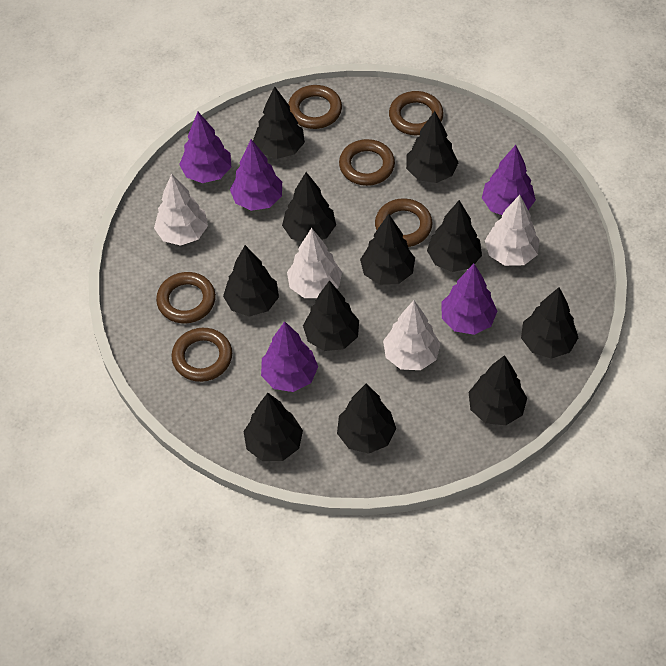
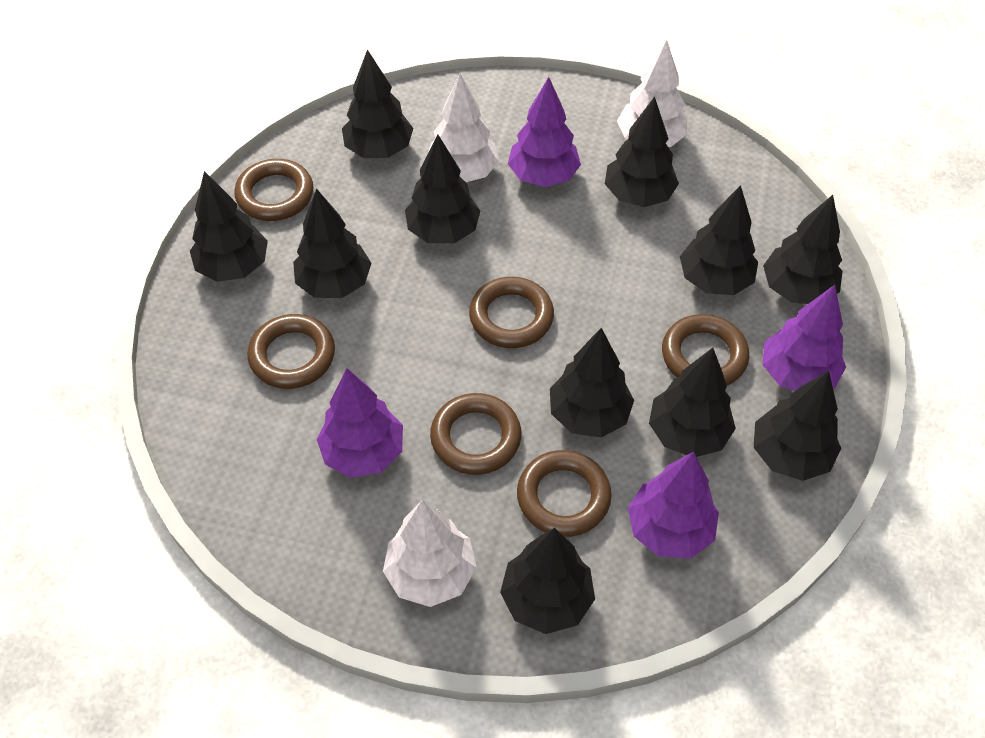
purple tree: [179,112,231,183] [230,139,282,211] [261,321,318,392] [442,264,497,335] [482,145,536,215] = 5 -> [317,369,403,478] [508,77,581,187] [628,452,719,558] [762,285,846,391] = 4
white tree: [154,174,208,246] [287,228,342,298] [383,300,441,370] [485,195,540,266] = 4 -> [383,500,477,607] [428,74,499,182] [617,40,687,147] = 3

